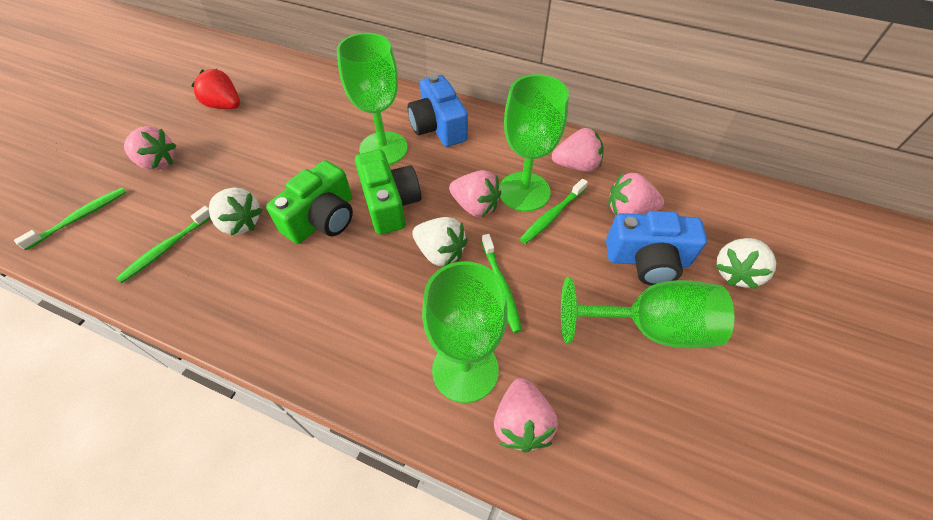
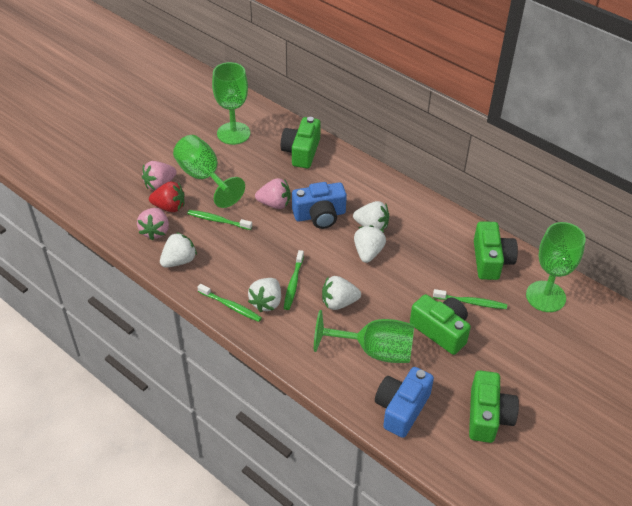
green camera: [266,160,353,244] [355,150,421,235] = 2 -> [281,117,321,168] [410,294,471,355] [469,370,519,443] [474,221,518,280] = 4
pink strawberry: [124,126,176,170] [449,170,501,217] [494,378,558,453] [552,128,604,172] [608,172,664,215] = 5 -> [137,208,169,241] [142,161,177,191] [255,178,291,209] = 3
white strawberry: [209,188,262,235] [412,217,468,266] [716,238,776,289] = 3 -> [160,232,197,268] [248,278,281,312] [322,276,361,310] [353,201,389,230] [354,225,386,263] = 5

